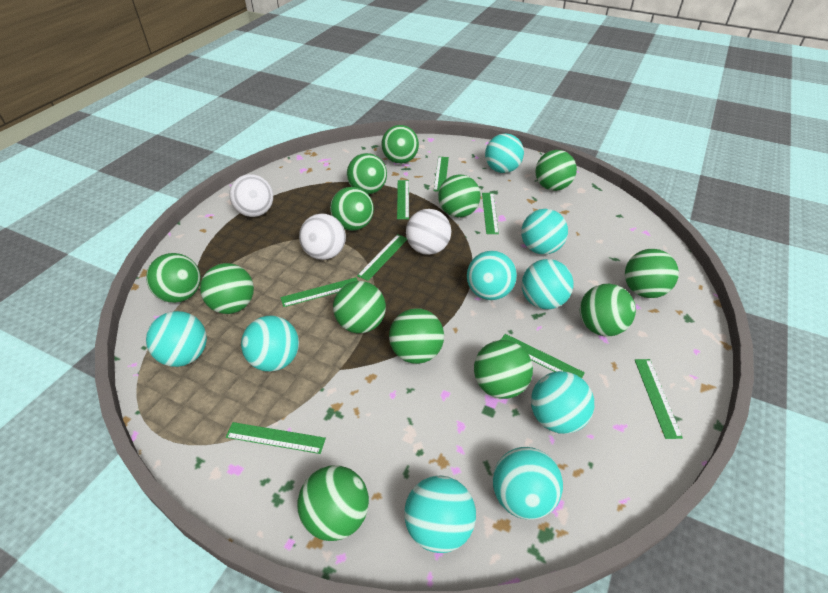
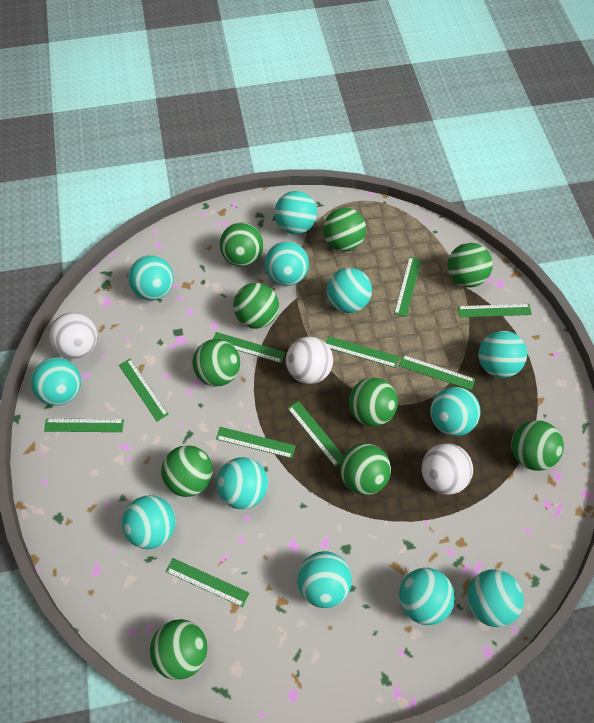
green ball: [146,253,201,303] [200,263,254,314] [297,465,369,541] [330,187,374,231] [333,281,386,333] [347,153,387,194] [381,125,419,164] [389,308,444,364] [438,174,481,217] [474,340,533,399] [535,150,577,191] [580,284,636,336] [625,249,679,298] = 13 -> [150,619,207,680] [161,445,213,497] [193,339,240,386] [220,222,264,267] [233,283,279,329] [323,208,366,251] [340,443,391,495] [349,378,398,426] [447,243,493,287] [511,420,564,471] = 10
green ruler: [226,422,326,454] [280,277,358,307] [357,234,407,281] [397,180,409,219] [434,157,449,192] [482,193,499,234] [501,334,585,378] [635,359,683,439] = 8 -> [44,419,124,432] [119,358,169,422] [166,558,249,607] [213,332,286,363] [216,427,296,458] [288,401,344,467] [326,336,399,368] [394,257,421,317] [399,355,475,390] [458,304,532,317] = 10
turquoise ball: [146,311,207,367] [241,316,299,372] [405,476,476,553] [467,251,517,300] [485,134,524,173] [493,447,563,520] [521,209,568,255] [522,259,573,309] [531,371,594,434] = 9 -> [31,358,81,406] [122,495,176,549] [128,255,174,300] [217,457,268,509] [265,241,309,286] [275,191,317,234] [297,551,352,608] [327,268,372,313] [399,568,455,625] [430,387,481,436] [467,569,524,627] [478,331,527,378] = 12

